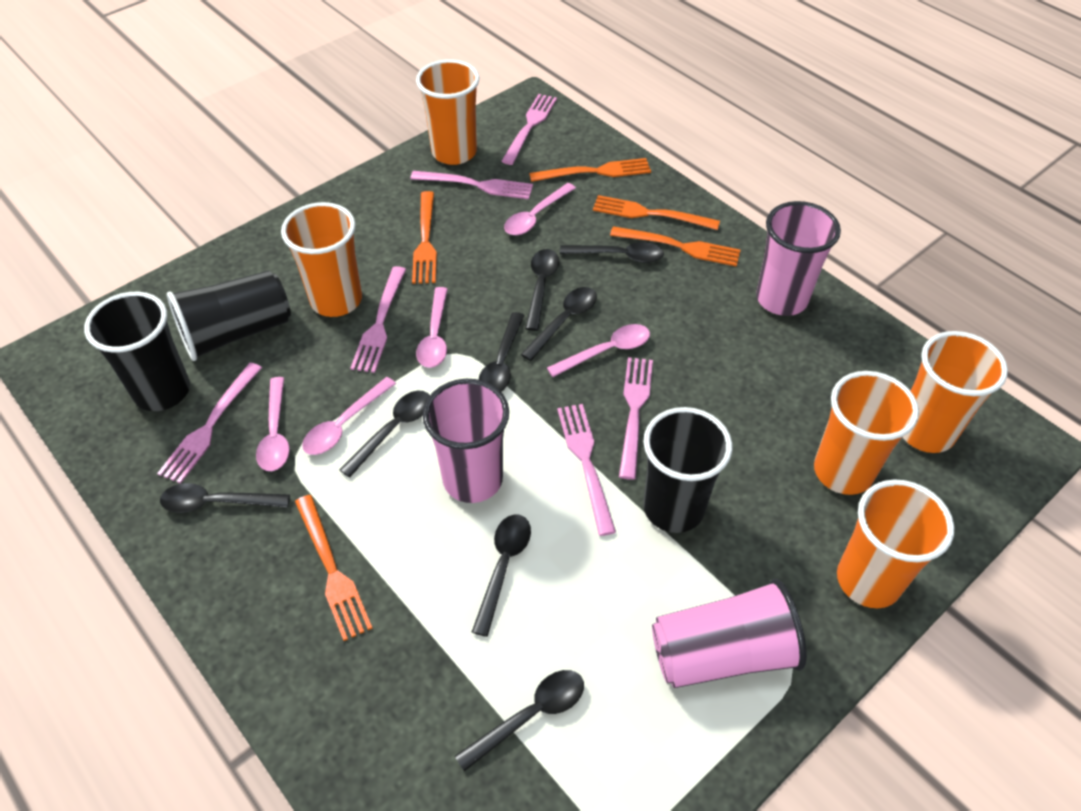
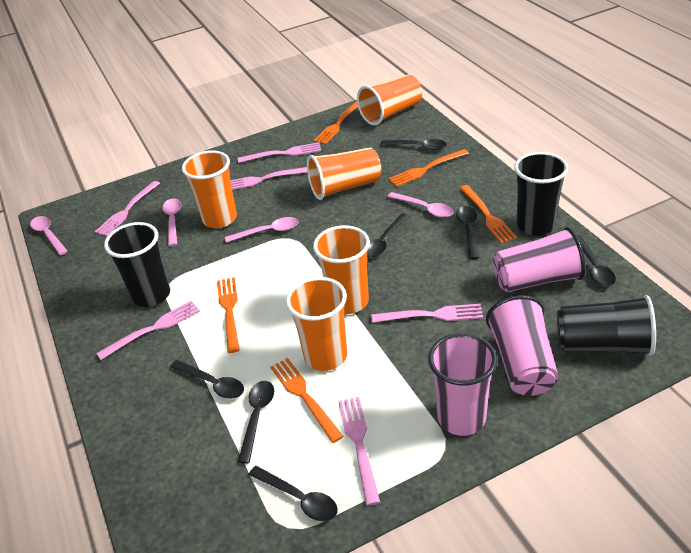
black spoon: [160,483,290,513] [339,391,430,478] [455,670,584,772] [472,514,531,637] [479,312,524,391] [521,287,597,361] [525,249,559,331] [560,242,664,263] = 8 -> [170,360,244,399] [238,381,274,464] [249,466,337,521] [367,213,409,258] [380,139,447,150] [456,206,479,259] [577,234,616,286] = 7
pink spoon: [256,377,290,471] [302,377,396,455] [416,287,448,368] [504,183,576,235] [547,324,650,377] = 5 -> [30,216,68,255] [162,198,182,246] [225,217,298,243] [388,192,453,218] = 4

